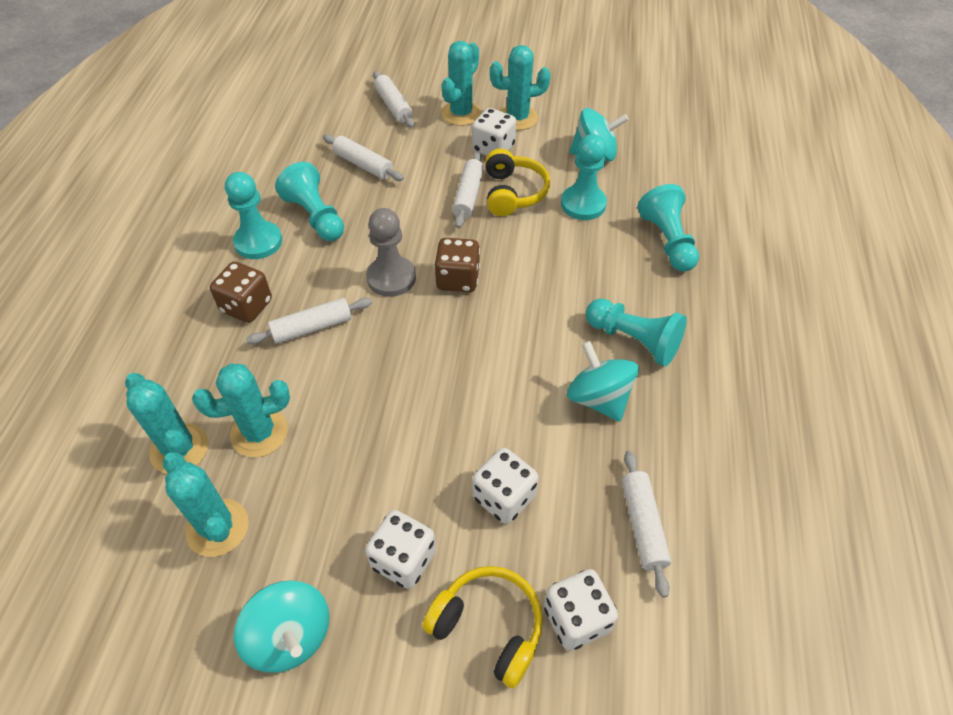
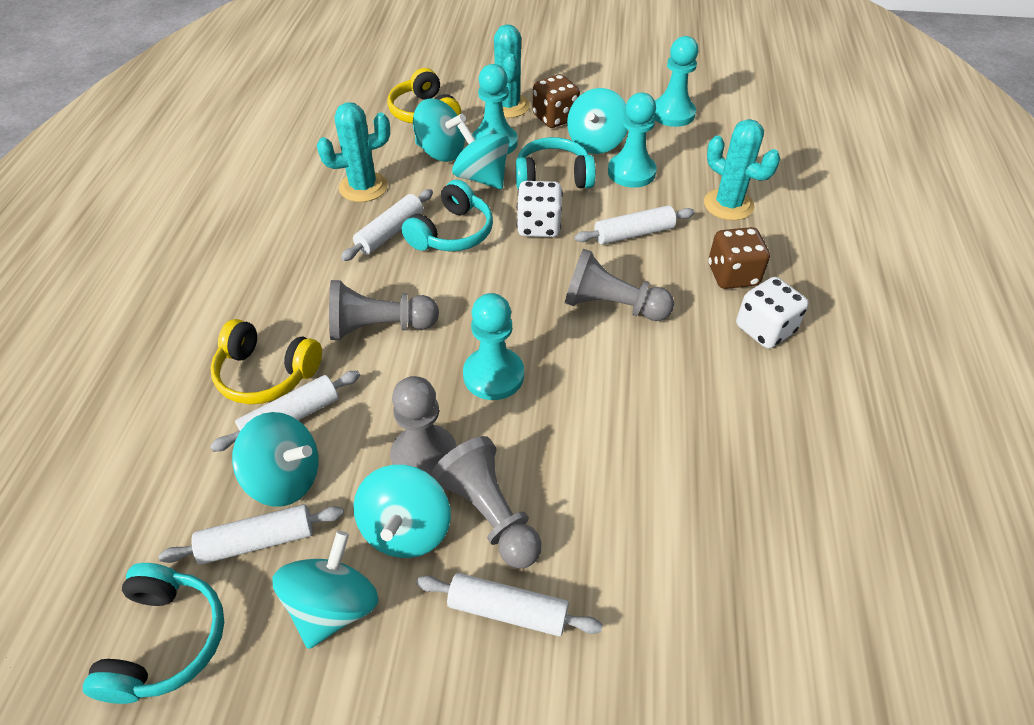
grey pawn: [366,208,416,297] = 1 -> [329,280,439,340] [390,376,457,475] [431,436,542,568] [565,249,674,321] = 4
turquoise cactus: [125,373,209,474] [162,452,249,557] [192,363,290,457] [441,41,482,126] [490,45,551,130] = 5 -> [317,102,390,202] [494,24,530,118] [704,119,780,221] = 3
turquoise headphones: none = 0 -> [83,563,224,704] [401,180,493,251] [516,137,596,189] = 3
turquoise pawn: [225,172,282,259] [275,162,344,241] [561,134,607,220] [586,299,687,367] [638,184,699,272] = 5 -> [463,293,524,400] [472,64,518,154] [608,92,657,188] [654,36,699,127] = 4
turquoise spinning top: [234,581,329,673] [567,341,639,422] [569,108,629,161] = 3 -> [232,412,319,507] [273,531,379,649] [353,465,451,558] [413,99,466,162] [452,122,509,189] [567,88,628,154] = 6
white dice: [365,510,436,589] [472,108,516,156] [472,448,539,524] [544,569,618,650] = 4 -> [517,181,563,237] [736,277,809,349] = 2

